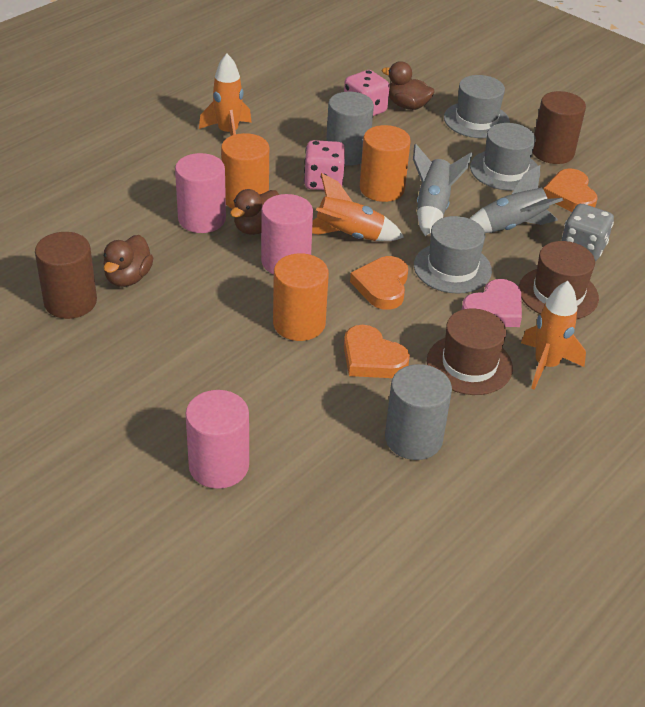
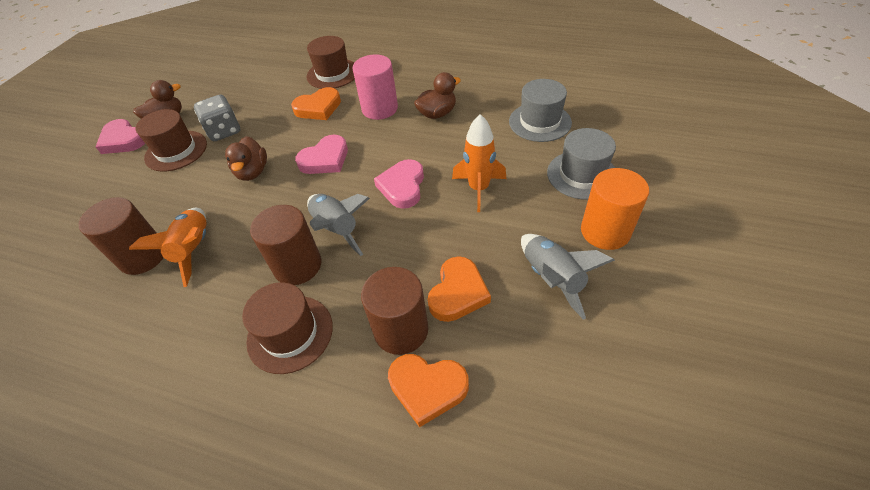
brown cylinder: [35,232,97,319] [532,91,586,164] = 2 -> [79,197,164,275] [250,205,321,285] [361,267,428,355] = 3
brown hat: [427,309,513,395] [519,241,599,319] = 2 -> [136,109,207,172] [242,282,333,374] [307,36,355,89] = 3
grey cylinder: [326,92,374,165] [385,364,452,460] = 2 -> none = 0
grey hat: [414,216,492,294] [444,75,510,138] [470,123,540,191] = 3 -> [509,79,572,142] [547,128,616,200] = 2
orange cylinder: [221,133,269,209] [273,253,329,341] [360,125,411,202] = 3 -> [581,168,649,250] = 1
orange rocket: [199,54,252,136] [312,173,404,241] [521,281,586,390] = 3 -> [129,208,207,287] [452,114,506,212] = 2
pink cylinder: [175,153,226,233] [185,390,249,489] [261,194,313,274] = 3 -> [352,54,398,120] = 1
pink dice: [304,140,345,190] [344,70,390,116] = 2 -> none = 0
pink heart: [462,279,522,327] = 1 -> [95,119,145,154] [295,135,348,174] [374,159,424,209] = 3

